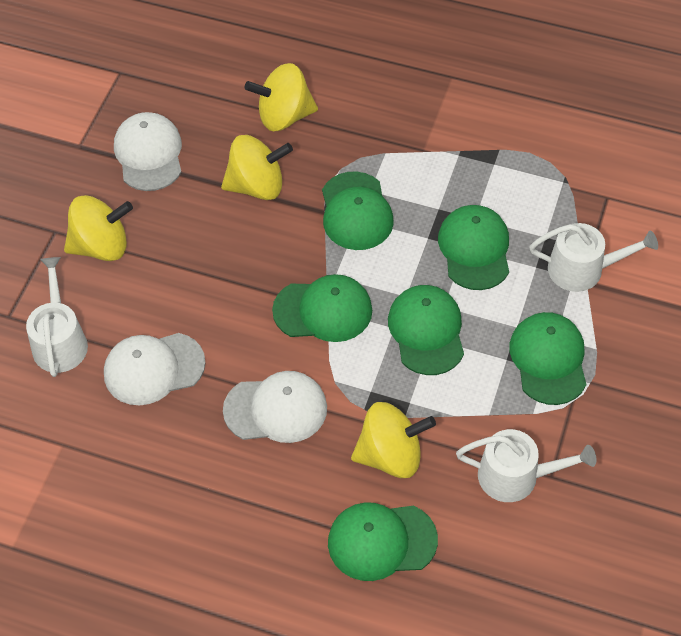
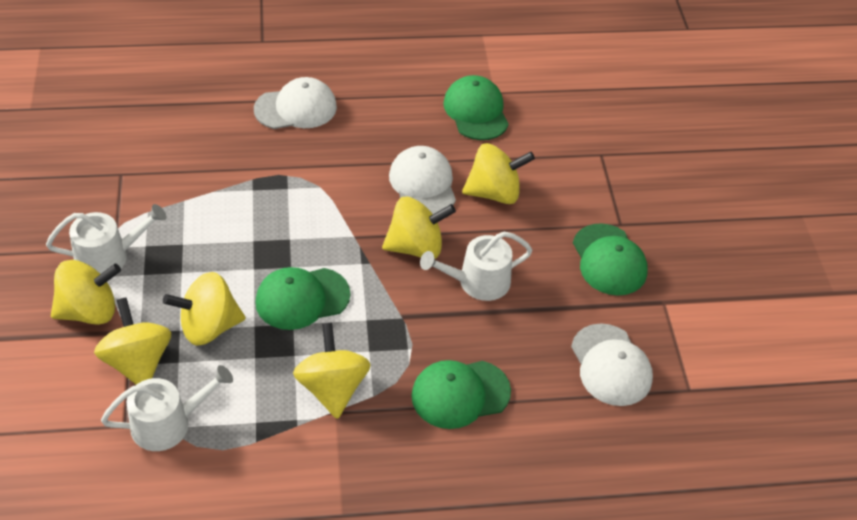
green cap: [272,274,372,342] [322,171,394,250] [328,502,438,581] [388,285,464,375] [438,205,509,290] [509,312,586,405] = 6 -> [255,267,350,330] [411,360,511,429] [443,75,509,140] [573,223,648,296] = 4
yellow spinning top: [64,195,133,261] [221,135,293,200] [245,63,318,131] [351,402,436,478] = 4 -> [51,260,121,325] [94,297,171,385] [163,272,246,346] [293,323,371,419] [382,197,456,259] [462,143,535,204] = 6

